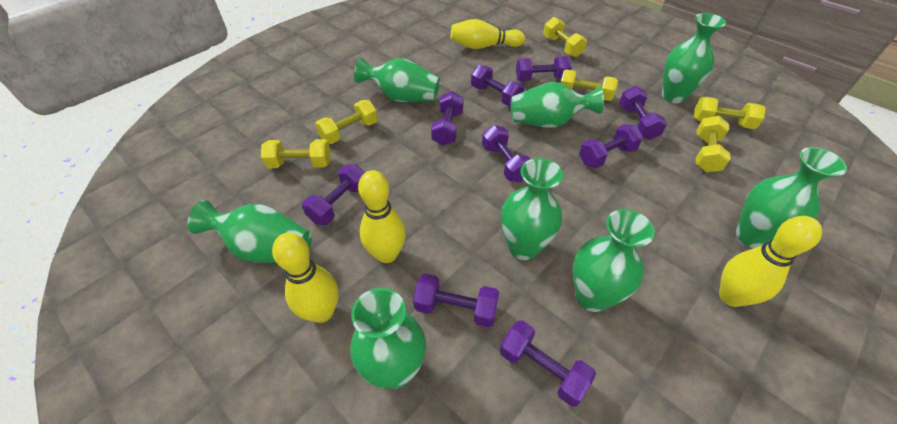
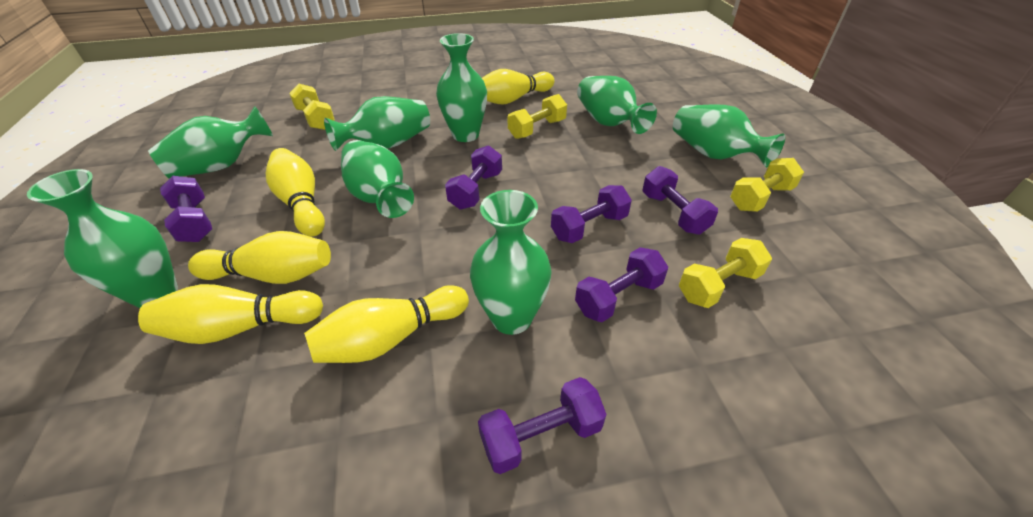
purple dumbbell: [302,164,365,225] [413,274,499,327] [431,91,464,146] [471,65,524,106] [482,125,530,182] [500,320,596,406] [516,56,572,81] [579,124,643,168] [619,86,667,140] = 9 -> [160,176,212,242] [445,145,502,210] [478,377,607,474] [551,185,632,243] [575,247,668,322] [643,166,718,235] = 6
yellow bowling pin: [272,233,339,323] [358,170,406,263] [451,19,525,49] [719,216,822,307] = 4 -> [138,284,323,344] [188,231,331,284] [266,148,325,237] [304,285,469,363] [482,69,554,104] = 5
yellow dumbbell: [261,139,331,168] [315,100,378,144] [543,17,587,57] [561,69,618,101] [694,96,765,129] [696,116,730,172] = 6 -> [289,84,335,130] [507,94,567,139] [679,238,772,308] [730,158,804,212] = 4

